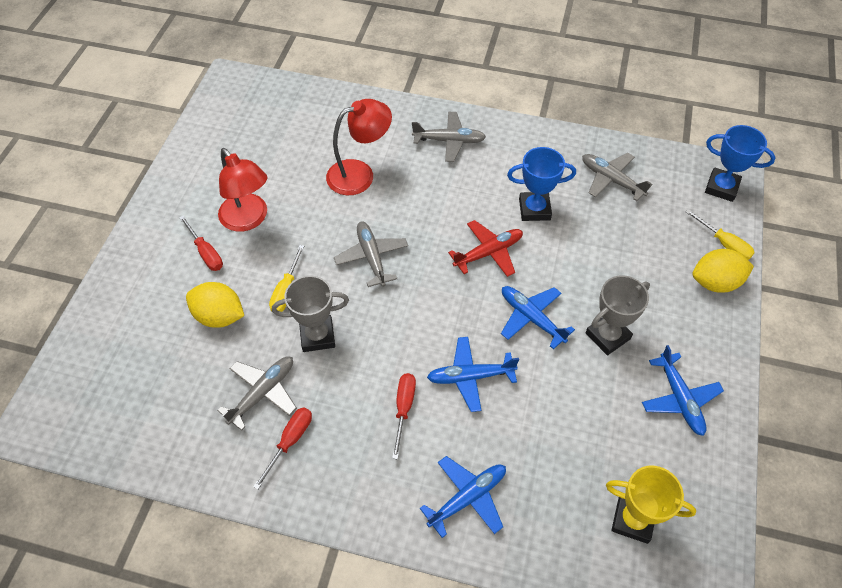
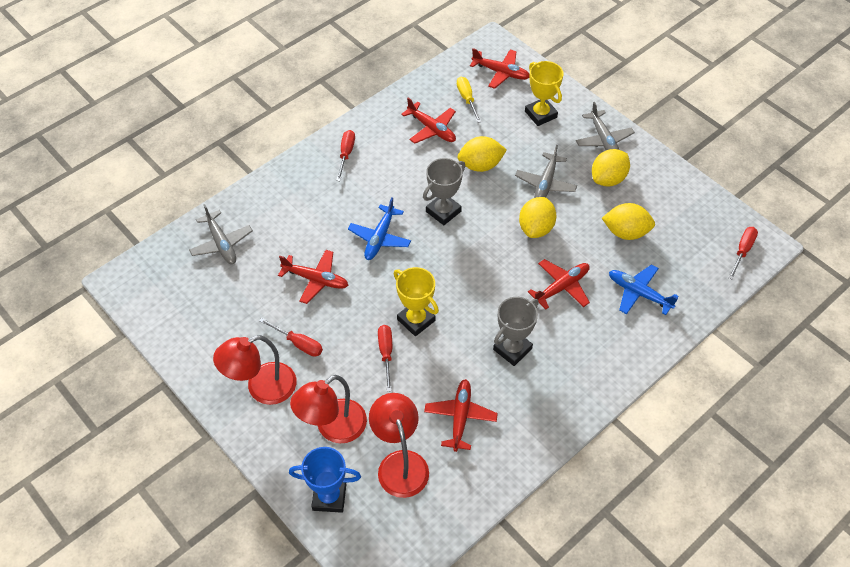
blue plane: [420,456,506,538] [427,337,519,412] [501,286,575,349] [642,345,724,436] = 4 -> [348,197,411,260] [609,264,679,315] = 2
blue trophy: [507,147,576,221] [705,125,776,202] = 2 -> [289,447,361,513] = 1
grey plane: [217,356,297,431] [334,221,408,287] [412,112,486,162] [582,153,653,201] = 4 -> [189,204,253,264] [515,145,577,198] [576,102,635,150] = 3
red lamp: [218,148,267,232] [326,99,392,195] = 2 -> [213,335,297,405] [290,375,367,443] [369,393,429,498] = 3
red plane: [448,220,523,277] = 1 -> [278,250,348,304] [401,97,456,144] [424,379,498,452] [470,48,530,89] [528,259,590,310] = 5
red screwdriver: [179,215,223,271] [253,407,312,490] [392,373,416,460] = 3 -> [259,318,323,357] [336,130,355,181] [378,325,392,392] [728,227,758,280] = 4
yellow lemon: [186,282,244,328] [693,249,754,293] = 2 -> [458,136,507,172] [519,197,556,238] [592,149,630,186] [602,203,655,240] = 4
yellow screwdriver: [269,245,304,312] [685,209,755,260] = 2 -> [457,77,481,123] = 1
yellow trophy: [606,466,696,544] = 1 -> [394,267,439,336] [525,61,564,126] = 2

